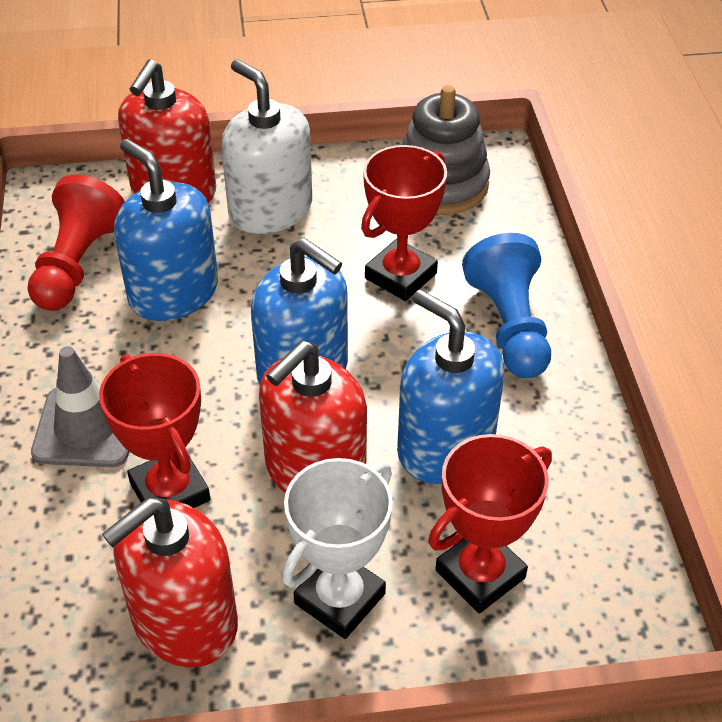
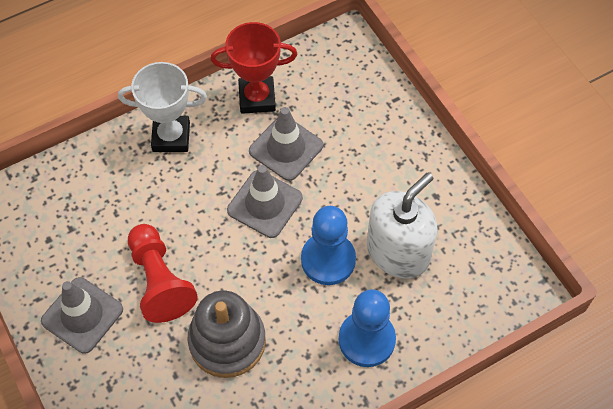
blue pawn: [462,233,551,378] = 1 -> [301,206,356,285] [339,289,396,367] = 2
blue soap dispenser: [114,139,218,321] [251,238,348,386] [397,290,505,484] = 3 -> none = 0
grey traffic cone: [31,346,129,467] = 1 -> [41,277,123,354] [227,165,303,238] [249,107,323,181] = 3
red soap dispenser: [102,497,238,668] [118,59,216,203] [259,341,367,493] = 3 -> none = 0
red trophy: [99,353,210,508] [361,145,447,301] [428,434,552,613] = 3 -> [210,22,297,114] = 1

